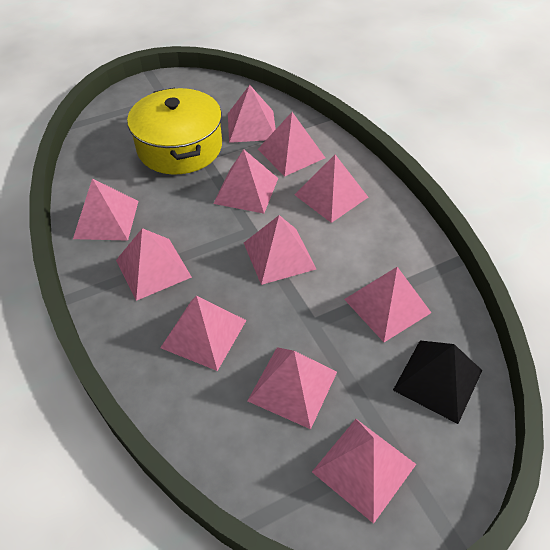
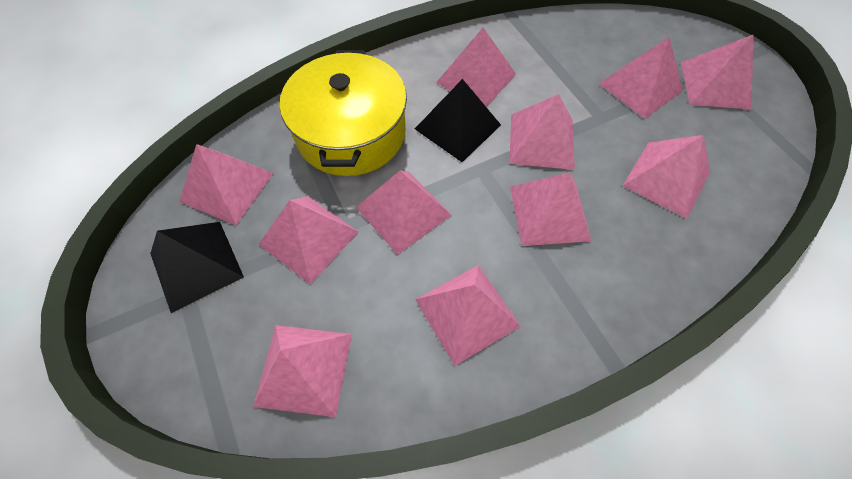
black pyramid: [393,340,482,424] = 1 -> [150,222,244,313] [415,79,501,162] = 2

